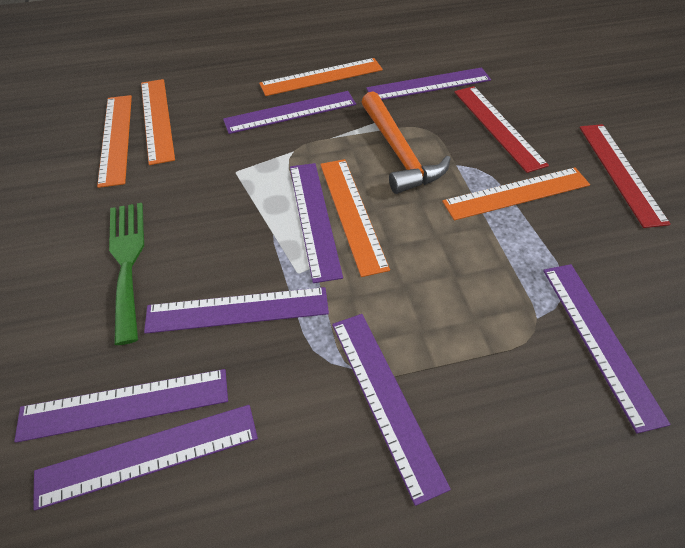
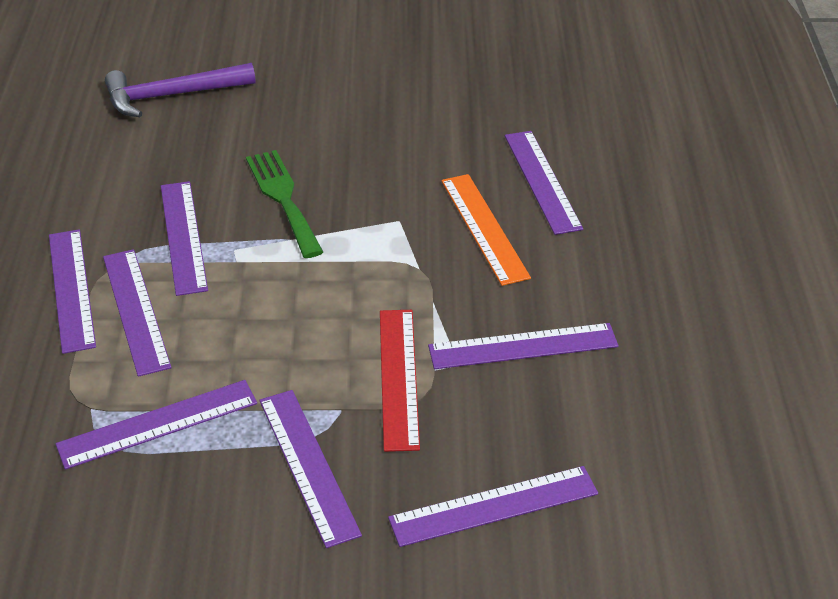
orange hammer: [362,91,451,194] = 1 -> none = 0
orange ruler: [97,95,132,188] [141,79,175,165] [259,58,383,96] [320,159,390,277] [442,167,590,221] = 5 -> [441,174,531,286] = 1
purple hammer: none = 0 -> [105,63,256,117] = 1
red ruler: [454,86,549,173] [580,124,671,228] = 2 -> [380,310,420,452] = 1

